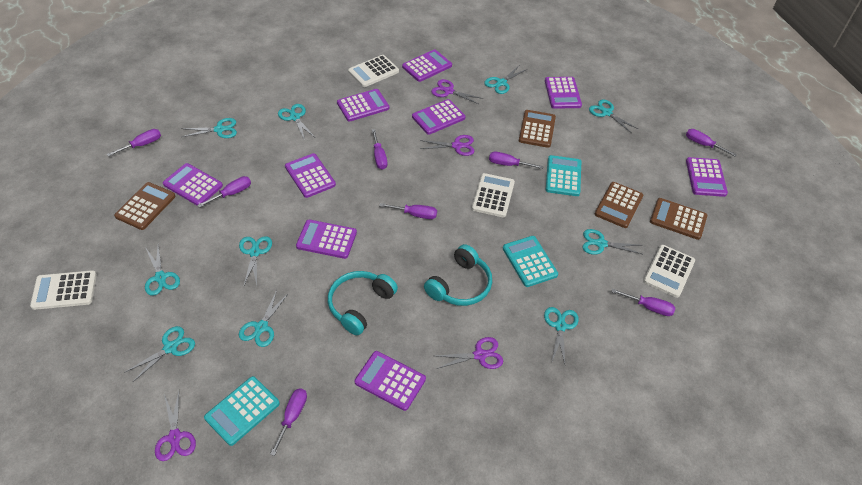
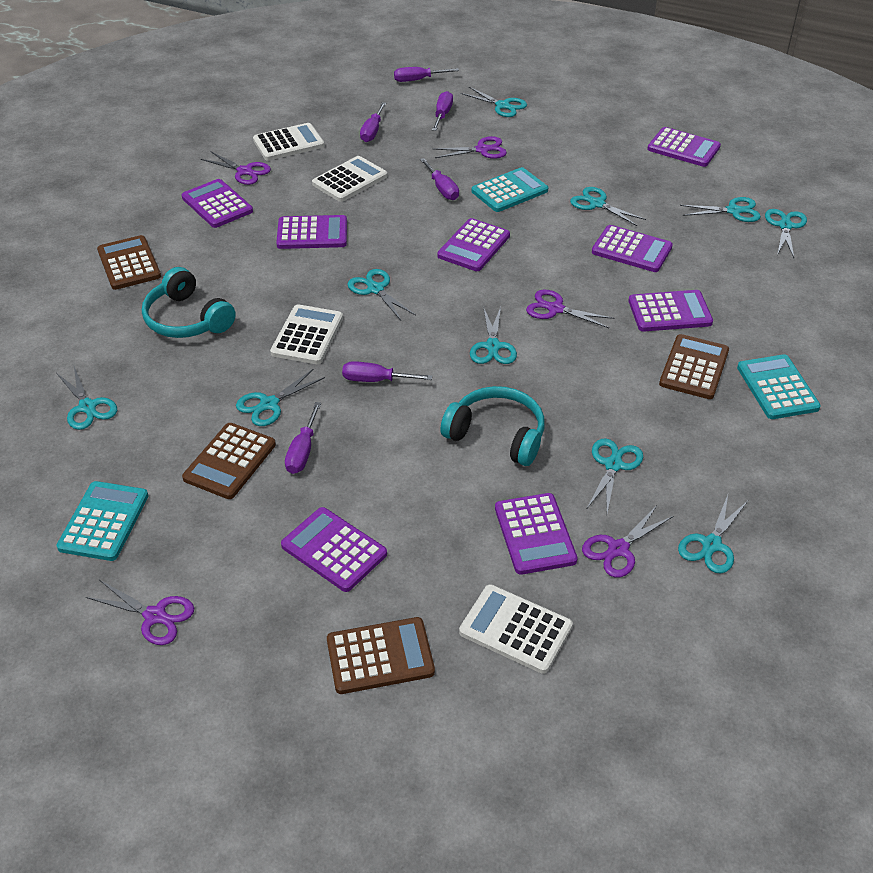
purple calculator: [163,163,223,205] [285,153,336,198] [296,220,357,259] [337,89,389,122] [354,351,426,411] [402,49,452,82] [412,99,465,135] [545,77,582,109] [686,157,728,197] = 9 -> [182,179,253,228] [276,215,347,249] [281,507,387,592] [437,218,510,271] [495,493,578,575] [592,225,673,272] [628,290,713,331] [647,127,721,167] = 8
purple scissors: [155,392,196,461] [420,135,474,156] [431,79,483,104] [436,337,503,369] = 4 -> [86,580,194,645] [201,151,271,185] [434,136,507,159] [526,290,615,328] [582,506,674,578] = 5
purple screwdriver: [107,129,161,157] [197,176,251,208] [270,388,307,456] [372,129,387,170] [379,203,437,219] [489,152,544,169] [611,289,675,316] [686,129,737,157] = 8 -> [285,402,321,474] [342,361,432,382] [360,102,386,142] [394,67,459,82] [420,158,459,200] [432,91,453,131] = 6

